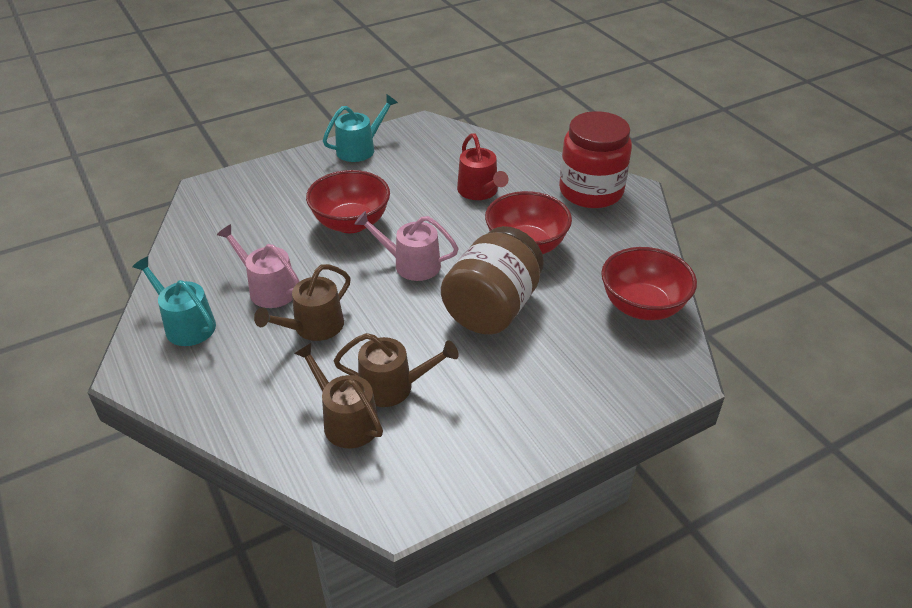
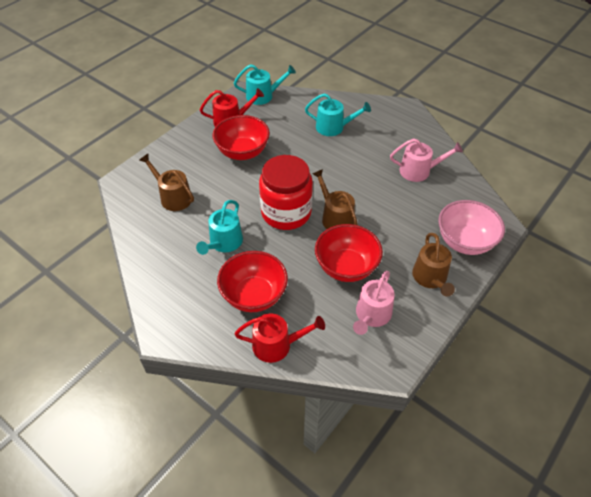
brown jar: [441,226,544,335] = 1 -> none = 0
pink bowl: none = 0 -> [438,200,505,255] = 1
red watering can: [457,133,509,200] = 1 -> [200,88,264,127] [234,313,325,363] = 2
turquoise watering can: [132,257,216,346] [323,94,398,162] = 2 -> [196,200,243,255] [234,64,296,105] [305,93,371,136] = 3

